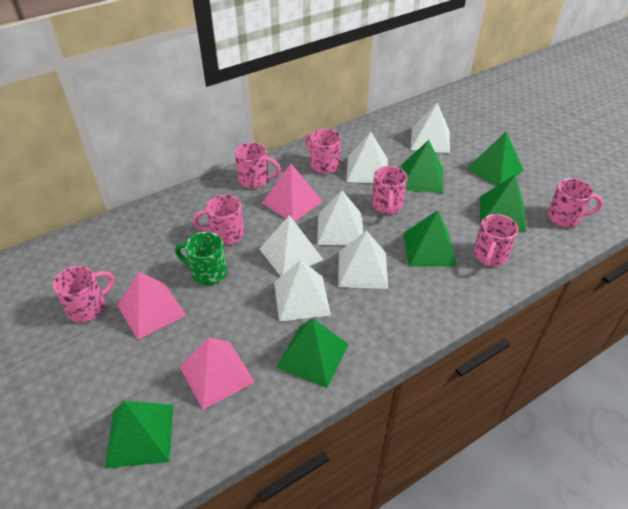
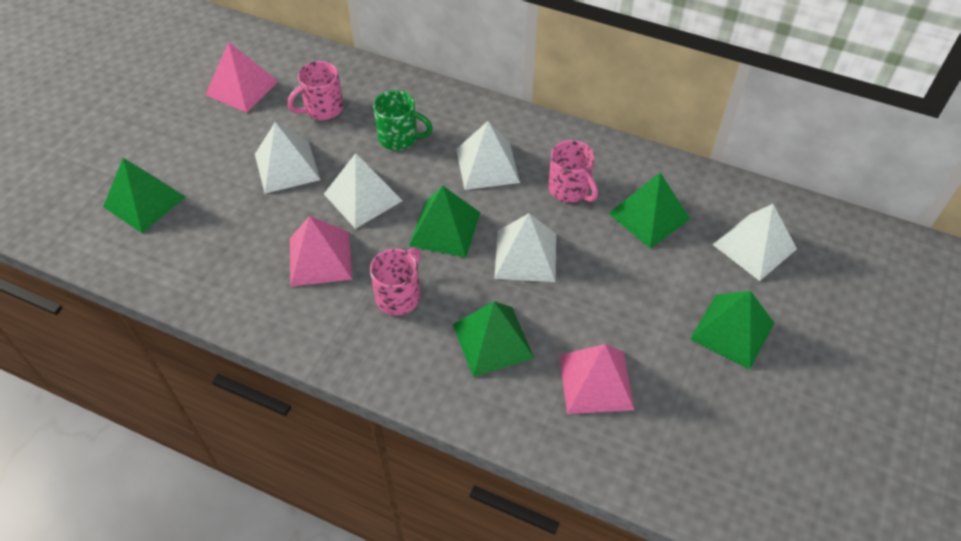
green pyramid: [105,401,173,469] [276,318,349,388] [402,140,443,193] [403,210,457,267] [466,132,524,186] [480,175,526,232] = 6 -> [103,158,185,233] [409,186,481,258] [453,301,534,377] [608,173,690,249] [690,291,774,370] = 5
pink mug: [53,266,115,322] [193,195,244,245] [235,142,281,188] [305,129,341,174] [372,166,407,215] [473,214,518,267] [547,178,603,227] = 7 -> [287,61,343,120] [370,247,421,315] [548,140,598,202] = 3
white pyramid: [259,215,323,276] [274,260,331,322] [317,190,363,245] [338,230,388,289] [346,132,388,183] [411,103,450,153] = 6 -> [255,122,320,194] [324,153,403,229] [456,121,520,190] [494,213,556,282] [712,204,797,281] = 5

